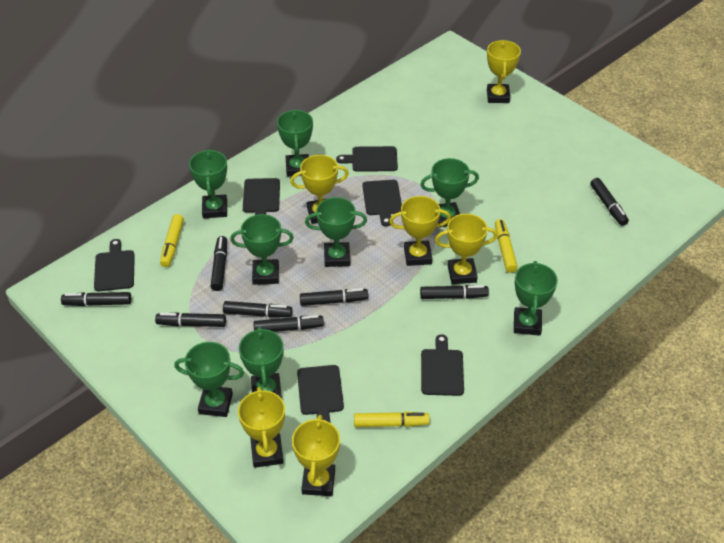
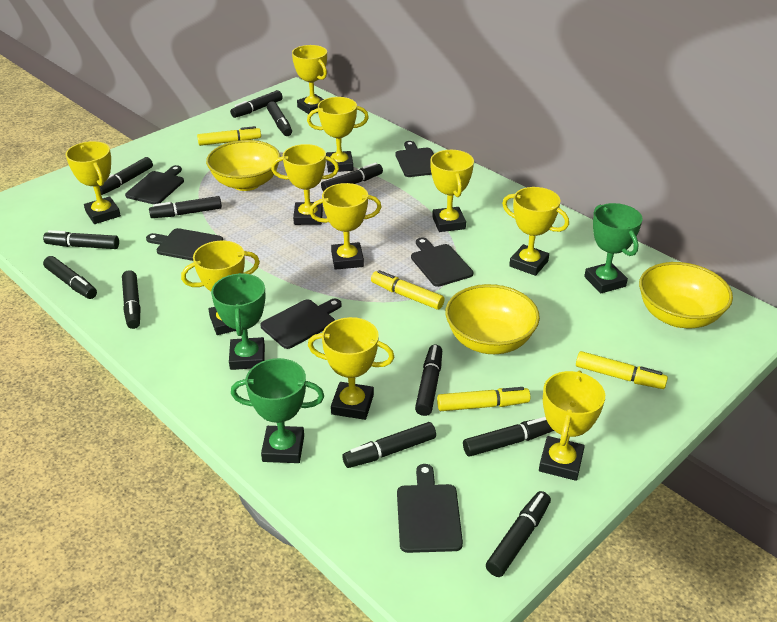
black marker: [61,292,131,306] [155,312,226,327] [210,236,227,291] [223,301,292,318] [253,315,324,332] [300,288,368,306] [420,285,489,299] [590,178,629,226] = 8 -> [43,230,119,249] [43,256,97,299] [99,157,153,195] [122,270,141,329] [149,196,222,218] [230,90,283,118] [267,101,292,136] [321,163,383,192] [342,422,436,468] [415,345,442,416] [463,417,554,457] [486,491,551,577] = 12
green trophy: [174,342,244,417] [189,149,227,218] [230,214,294,285] [239,327,284,399] [277,109,313,176] [305,197,367,267] [420,158,479,227] [514,261,558,336] = 8 -> [211,273,266,370] [231,358,324,463] [584,203,643,293] = 3
yellow bowl: none = 0 -> [206,140,280,191] [445,284,540,354] [639,262,733,328] = 3
yellow marker: [160,214,184,267] [354,412,430,427] [495,219,518,273] = 3 -> [197,126,261,146] [371,270,445,310] [437,387,530,411] [576,351,668,389] = 4
yellow trophy: [238,387,285,468] [290,155,349,224] [292,415,340,496] [389,196,451,266] [435,214,498,284] [487,40,521,103] = 6 -> [66,141,121,224] [181,241,260,335] [271,144,339,225] [292,45,327,114] [307,97,369,172] [308,317,394,420] [309,183,381,270] [430,150,474,232] [502,187,569,276] [539,371,605,481] = 10

